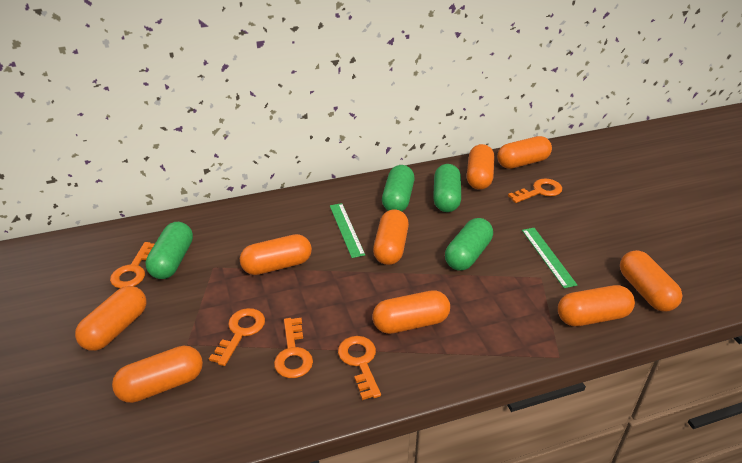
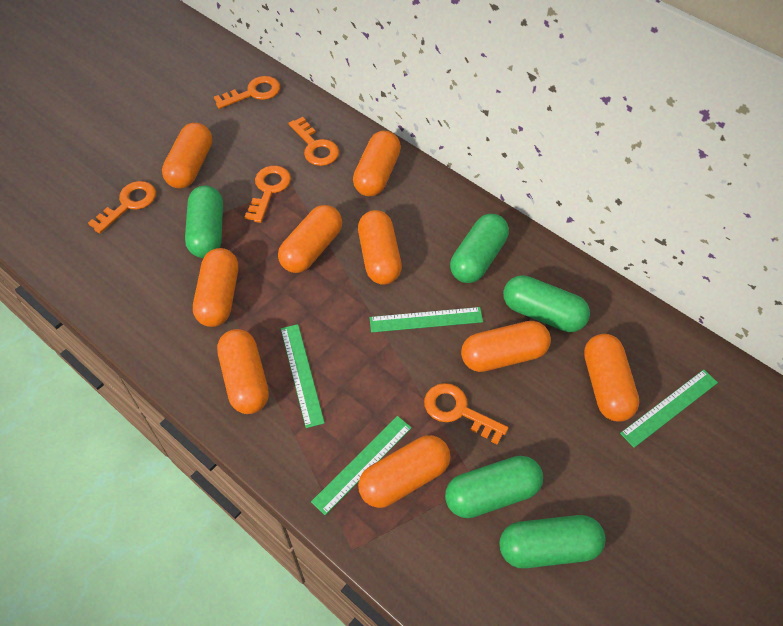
green capsule: [145,222,193,279] [382,165,415,211] [433,164,461,212] [445,218,493,271] = 4 -> [185,185,223,258] [445,456,543,518] [450,214,509,283] [499,515,606,569] [503,275,590,332] = 5
green ruler: [330,203,365,258] [522,228,577,288] = 2 -> [281,324,325,428] [311,416,412,515] [369,307,483,333] [620,369,718,448] = 4

